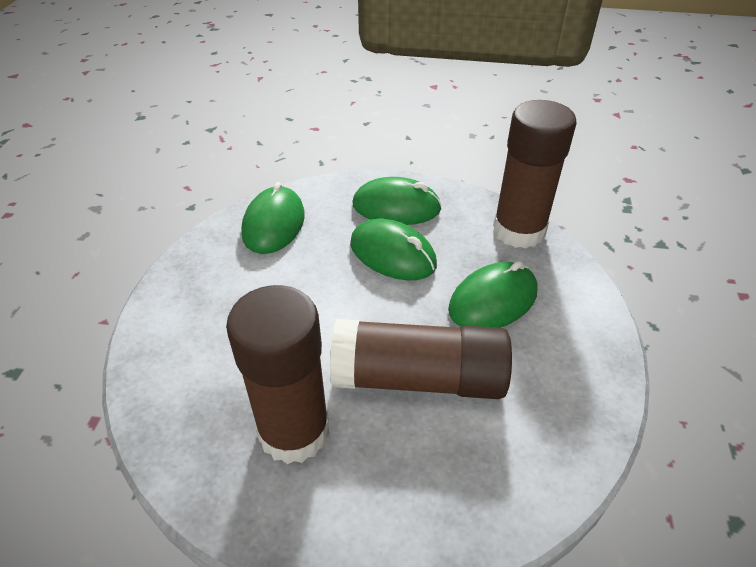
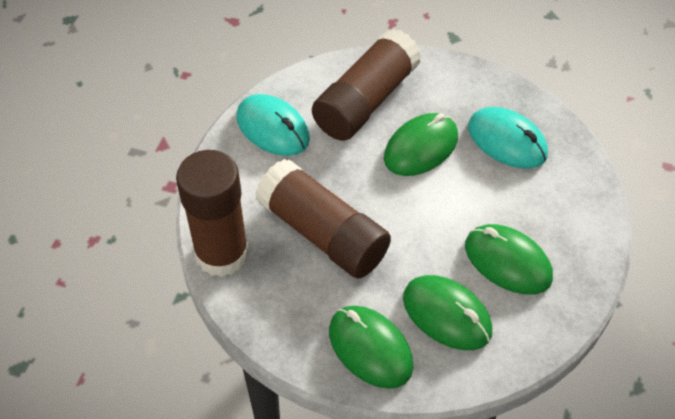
turquoise mouse: none = 0 -> [237,94,310,156] [468,107,548,168] = 2

